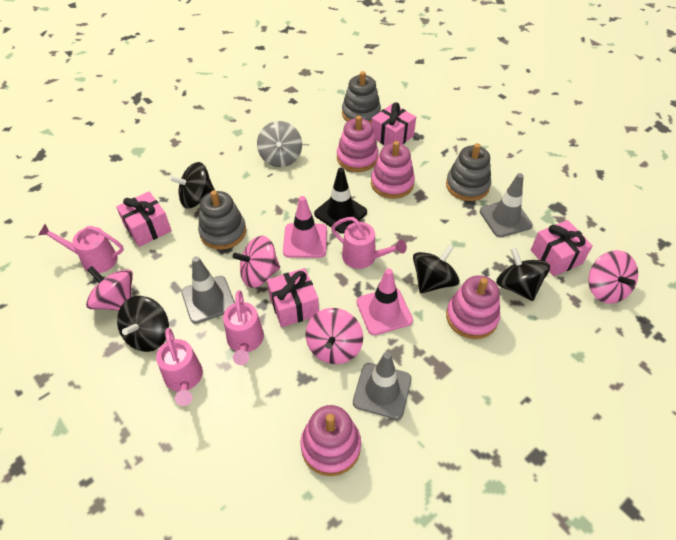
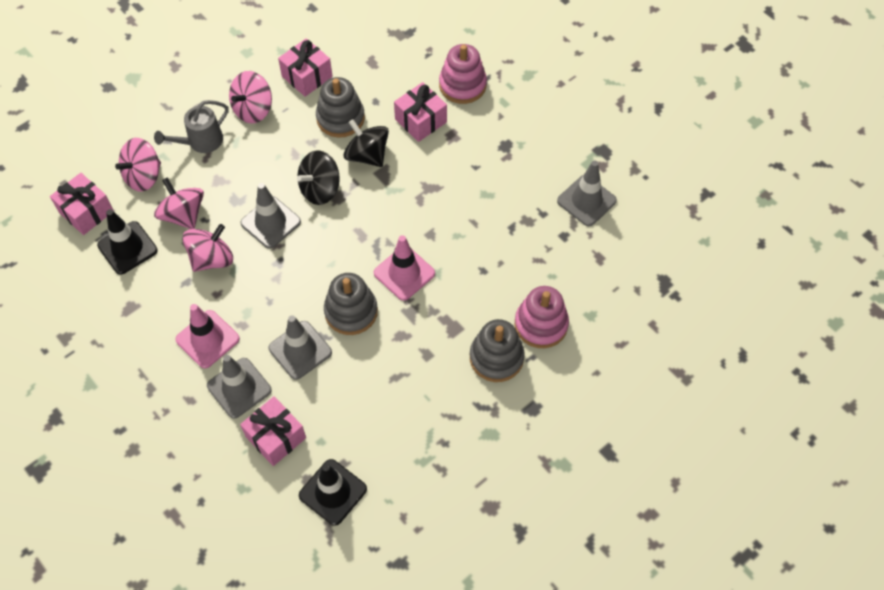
black spinning top: [117,296,169,352] [170,162,215,208] [413,244,460,293] [496,247,550,301] = 4 -> [297,150,340,205] [344,119,389,167] = 2
black traffic cone: [314,168,367,233] = 1 -> [97,209,158,275] [299,459,367,526] = 2
grey spinning top: [257,121,302,167] = 1 -> none = 0
grey traffic cone: [181,256,235,324] [353,352,412,419] [480,173,533,237] = 3 -> [207,355,272,419] [240,183,301,249] [268,315,332,380] [557,161,617,226] = 4
grey watering can: none = 0 -> [154,100,229,153] = 1
pink stacking toy: [300,405,361,476] [337,115,379,172] [371,141,415,199] [446,275,500,339] = 4 -> [439,44,487,104] [515,286,569,348] = 2
pink watering can: [38,224,124,273] [156,328,203,406] [223,290,264,365] [331,217,407,269] = 4 -> none = 0

